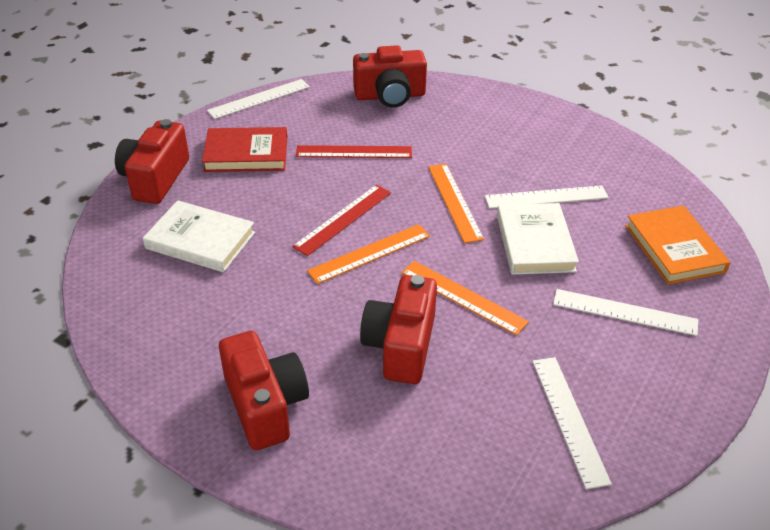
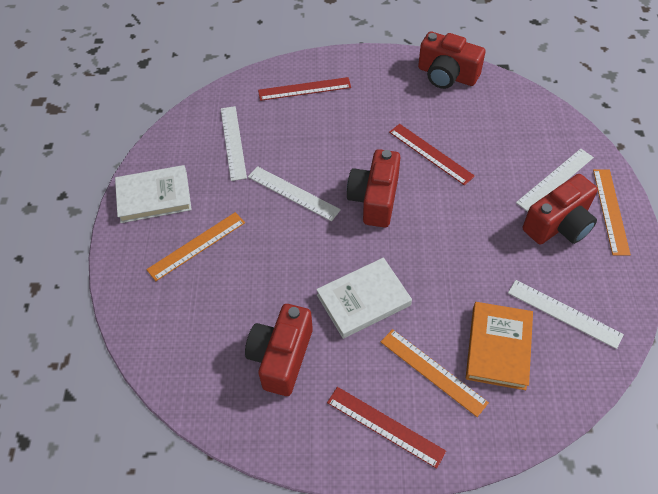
red book: [202,127,287,172] = 1 -> none = 0
red ruler: [292,185,391,256] [296,145,412,158] = 2 -> [258,77,351,101] [327,387,446,469] [389,124,475,186] = 3

